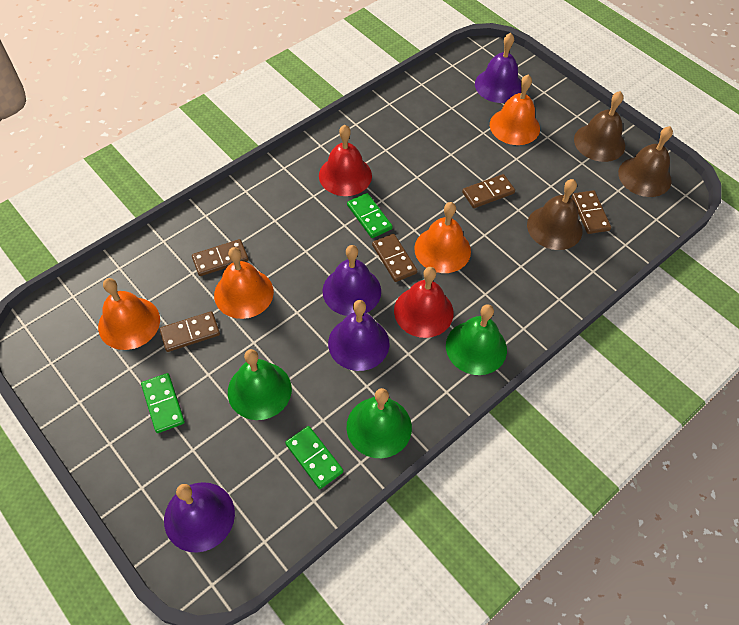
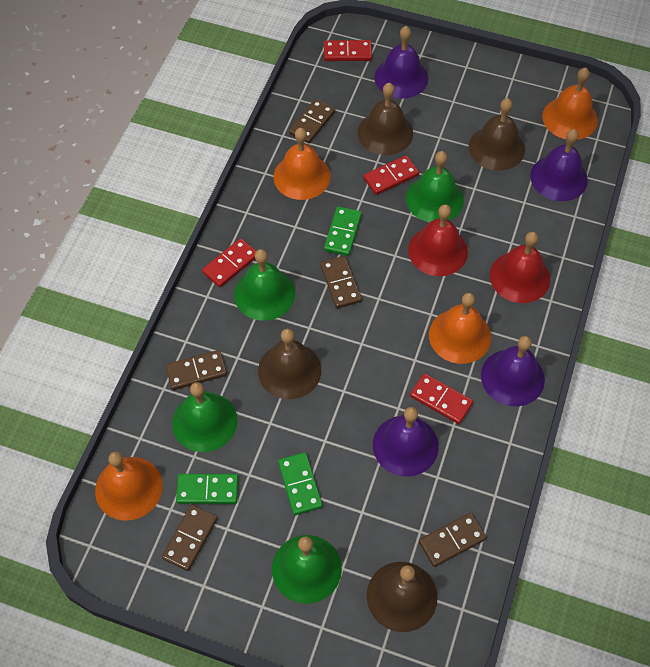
brown bell: [527,179,582,250] [574,91,625,162] [618,126,673,197] = 3 -> [258,329,321,399] [357,83,413,155] [367,562,438,632] [469,98,525,171] = 4
green bell: [228,349,292,420] [346,388,412,458] [446,304,507,375] = 3 -> [172,382,238,452] [234,249,295,321] [272,535,342,604] [406,151,464,222] = 4
red domino: none = 0 -> [202,238,256,287] [324,40,372,61] [363,155,419,195] [410,373,473,424] = 4

